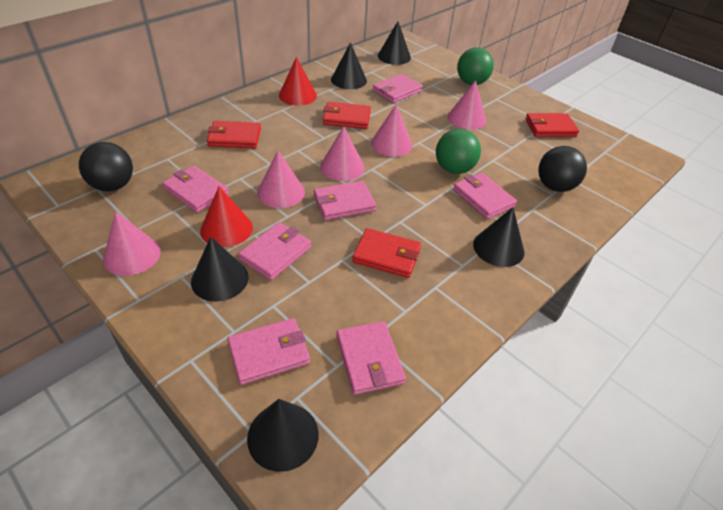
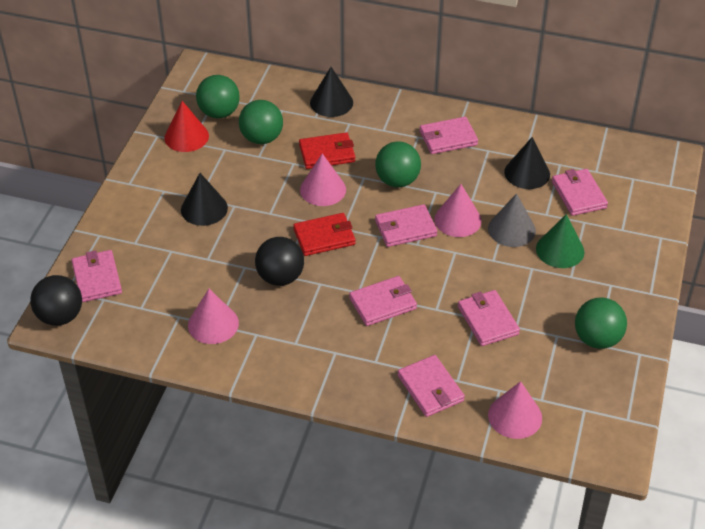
black cone: [191,237,248,302] [247,399,319,472] [331,42,367,89] [378,21,411,65] [473,207,524,267] = 5 -> [181,173,228,226] [310,67,353,117] [504,137,550,189] = 3
green ball: [436,129,481,174] [457,47,494,85] = 2 -> [196,75,240,118] [239,100,283,144] [375,141,421,187] [575,297,627,349] = 4
green cone: none = 0 -> [536,214,585,268] = 1
grey cone: none = 0 -> [488,193,536,247] = 1
pink cone: [103,212,161,276] [257,151,305,208] [320,126,365,181] [371,104,413,157] [448,80,486,130] = 5 -> [188,289,239,344] [300,153,346,206] [434,184,482,237] [488,381,542,439] = 4
red cone: [200,187,253,247] [279,57,317,106] = 2 -> [164,101,209,152] = 1
red wallet: [207,121,261,148] [323,102,371,129] [352,228,421,278] [525,113,579,137] = 4 -> [293,213,356,256] [299,132,355,169] = 2

